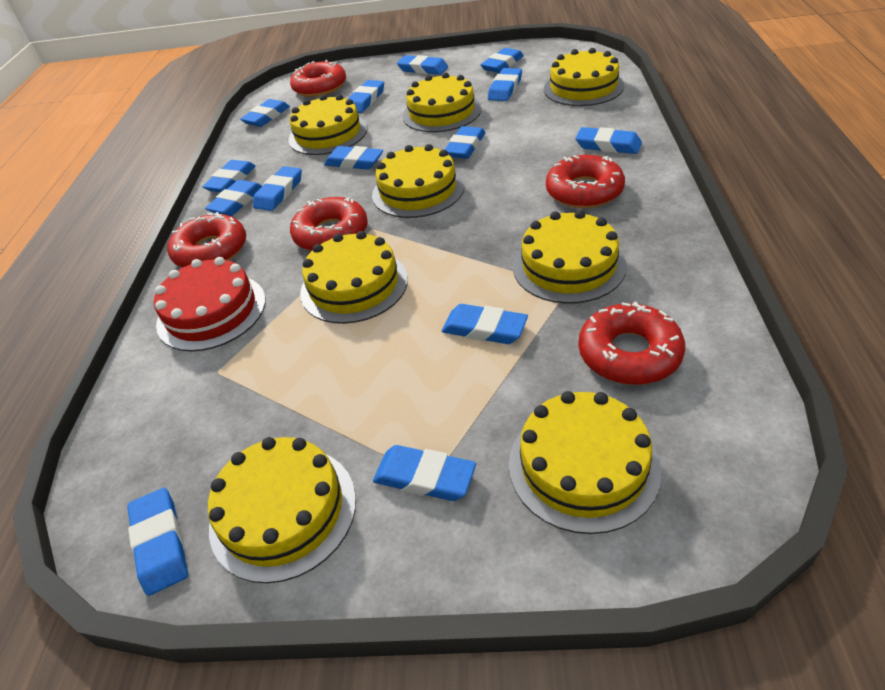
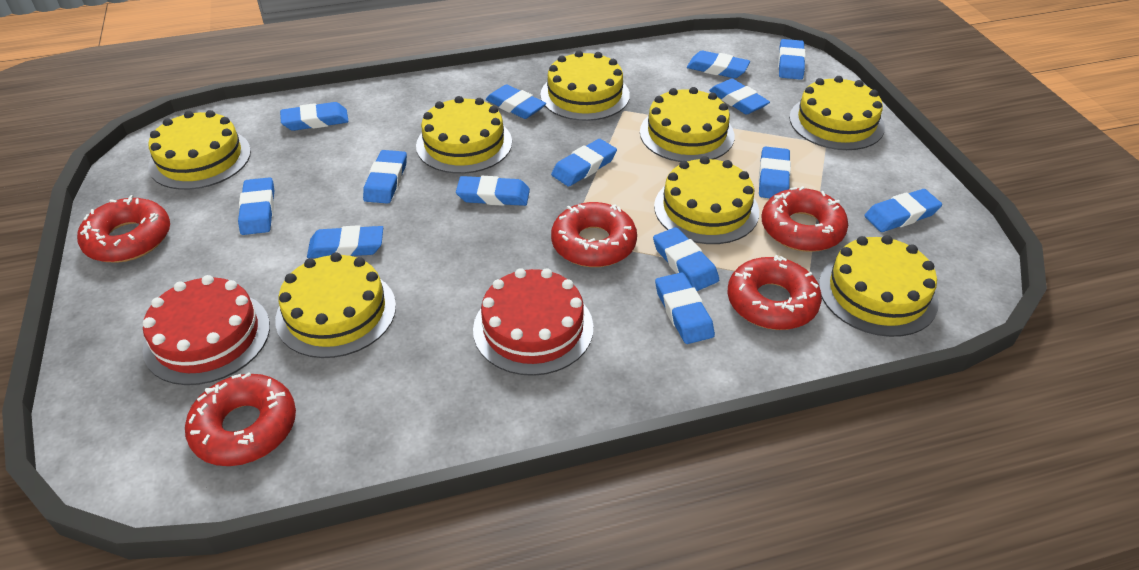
red cake: [154,257,266,352] = 1 -> [143,275,270,385] [473,268,593,376] = 2

